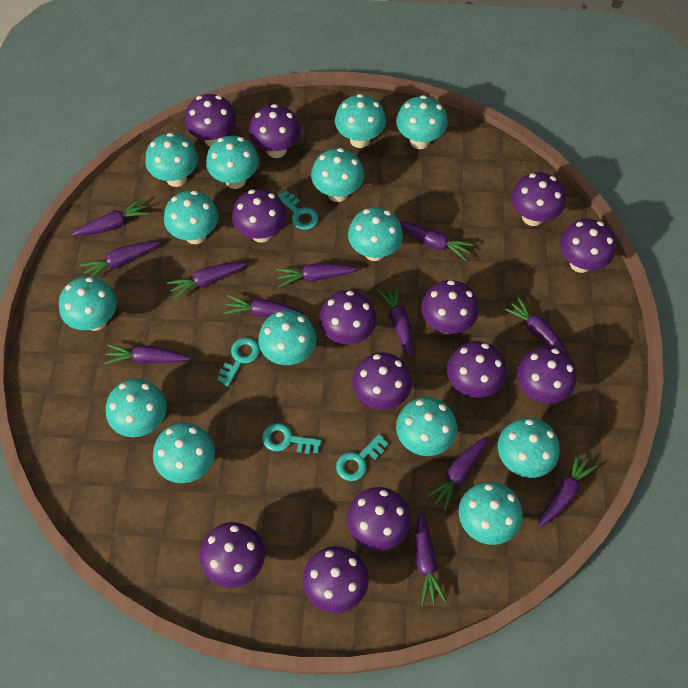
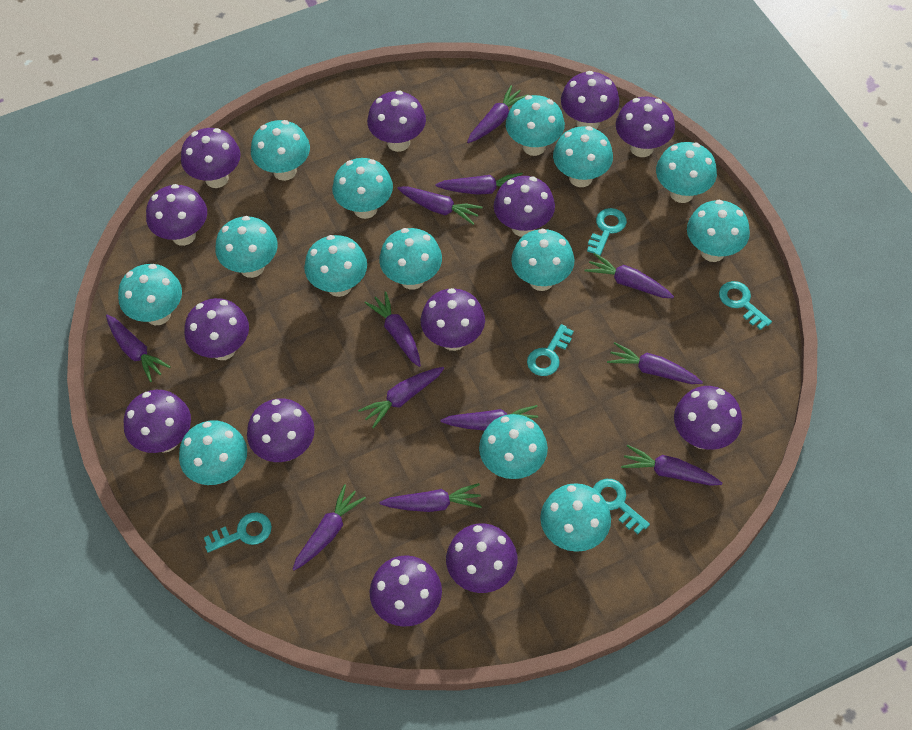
turquoise key: [217,338,260,387] [262,423,321,454] [278,190,319,230] [336,434,388,481] = 4 -> [204,512,272,553] [527,324,574,376] [587,208,627,256] [593,479,650,534] [719,281,772,330] = 5

